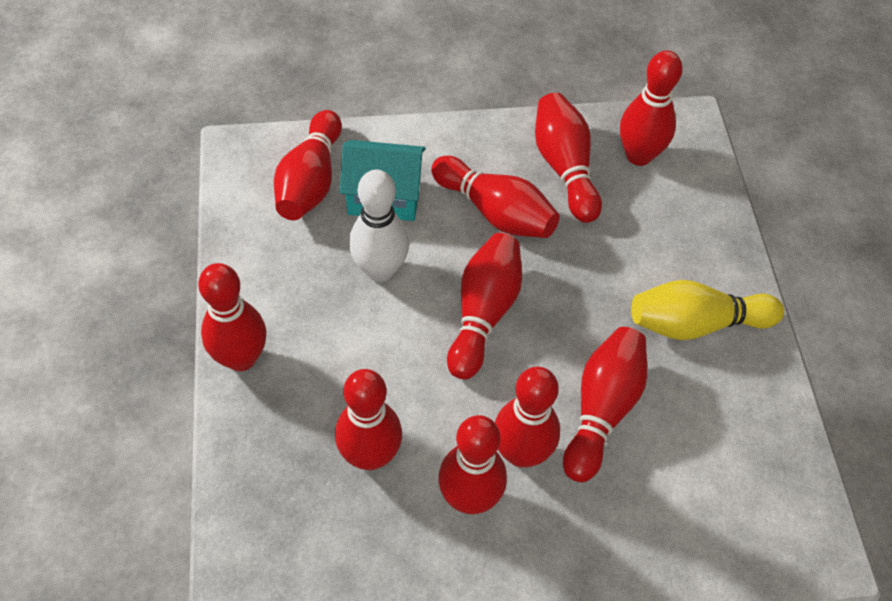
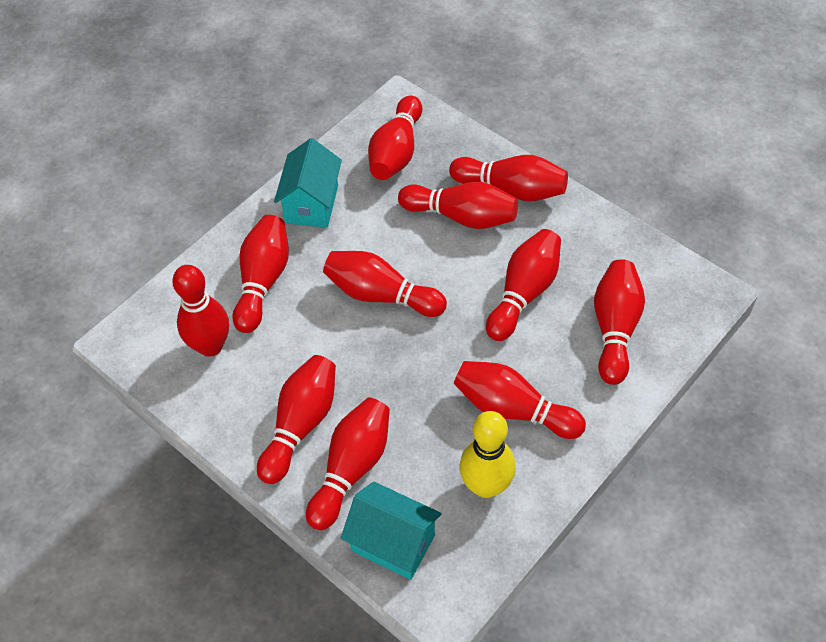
red bowling pin: [198,263,266,371] [274,110,342,220] [335,369,402,470] [431,156,560,238] [438,415,507,514] [447,233,522,380] [495,367,560,468] [535,92,602,223] [563,327,647,482] [620,50,683,166] = 10 -> [172,265,229,357] [232,215,289,333] [257,355,336,484] [306,398,390,530] [323,251,447,317] [368,96,422,180] [398,182,518,229] [449,155,568,201] [454,361,586,439] [486,229,561,341] [594,259,645,385] = 11
turquoise house: [340,140,426,221] = 1 -> [274,138,342,228] [341,482,442,580] = 2
white bowling pin: [349,169,409,282] = 1 -> none = 0

